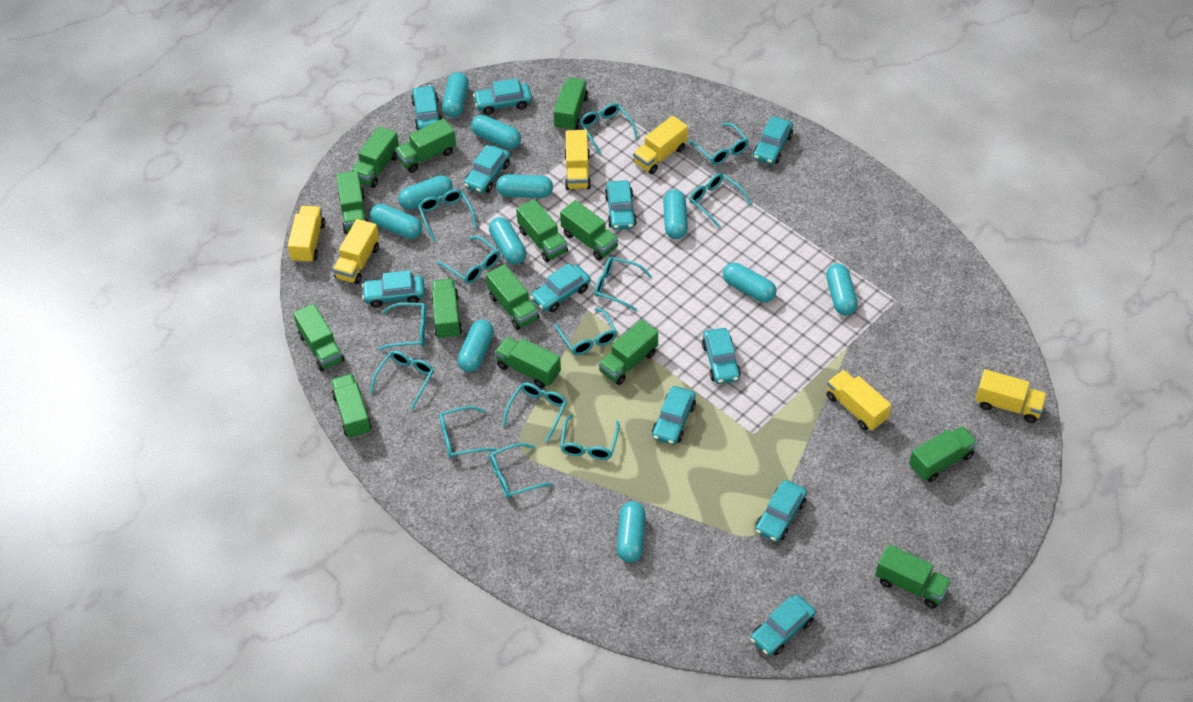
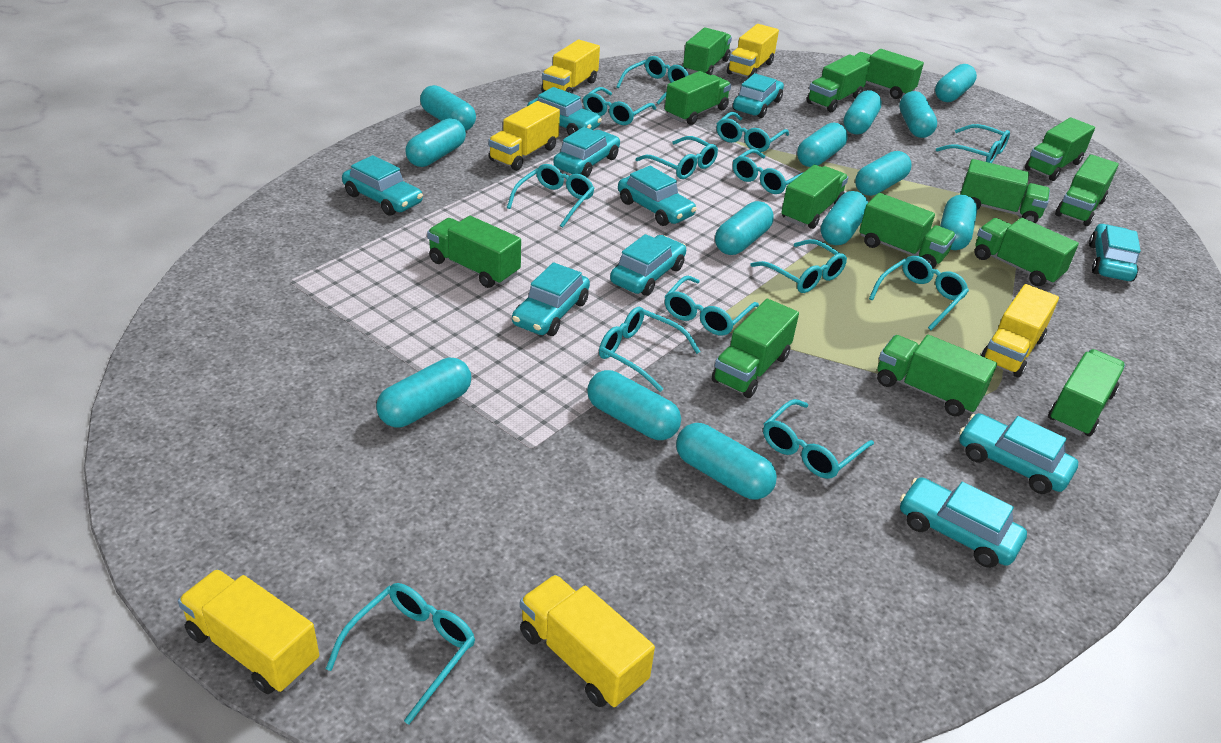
turquoise capsule: [370,204,422,239] [398,175,453,210] [442,72,469,118] [457,319,494,372] [471,115,521,149] [489,217,526,264] [496,174,553,198] [617,501,646,562] [663,190,688,239] [723,263,776,302] [826,263,858,315] = 11 -> [376,358,471,427] [405,118,466,167] [420,85,476,131] [587,370,681,440] [676,423,777,500] [715,201,774,255] [797,122,848,167] [821,191,868,245] [844,90,882,135] [855,151,912,196] [899,91,937,138] [935,64,977,102] [940,195,977,250] = 13
turquoise car: [362,270,425,308] [411,85,442,130] [464,145,510,194] [473,78,532,115] [530,263,591,312] [605,180,637,230] [652,386,696,445] [702,328,741,384] [750,595,816,656] [753,116,793,165] [755,480,807,542] = 11 -> [342,155,423,216] [512,262,590,336] [527,87,602,135] [553,127,620,177] [610,234,686,296] [618,166,697,226] [733,73,784,118] [900,477,1027,568] [959,413,1078,494] [1089,224,1141,282] = 10

